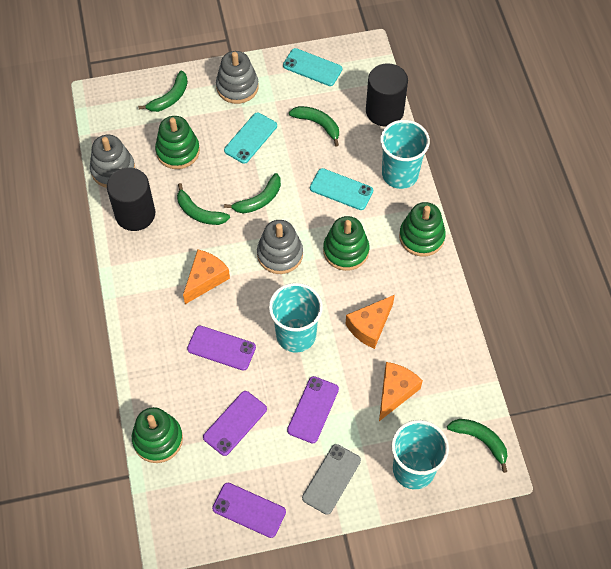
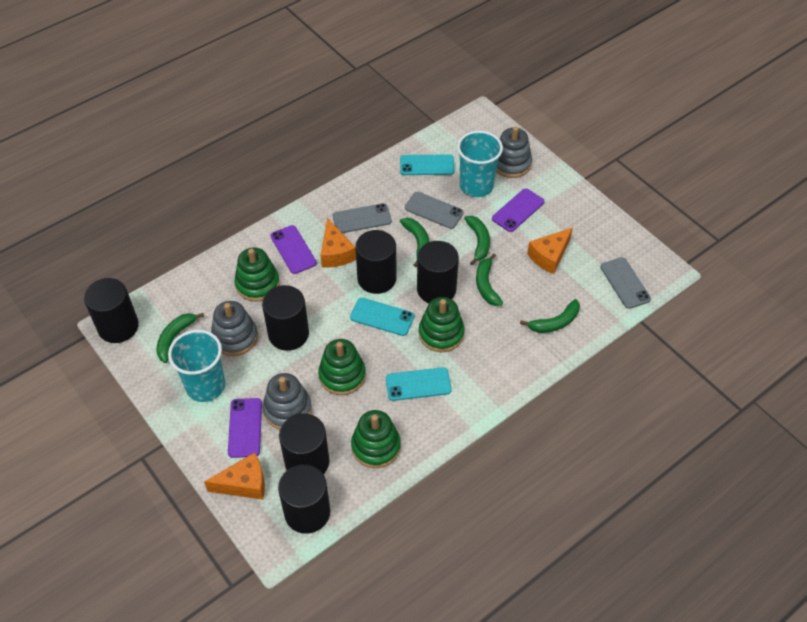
black cylinder: [107,168,155,231] [366,63,408,126] = 2 -> [84,278,139,343] [262,285,309,351] [278,464,330,534] [279,413,329,474] [355,230,397,294] [417,241,459,303] = 6
grey phone: [302,444,361,515] = 1 -> [333,203,392,233] [405,192,464,229] [600,257,651,309] = 3
purple phone: [187,326,256,371] [203,391,267,456] [212,483,286,538] [287,376,339,443] = 4 -> [228,398,262,458] [270,225,317,274] [492,188,545,232] = 3
turquoise cup: [269,283,323,353] [380,120,430,189] [391,420,449,489] = 3 -> [168,330,225,402] [457,131,503,197] = 2

